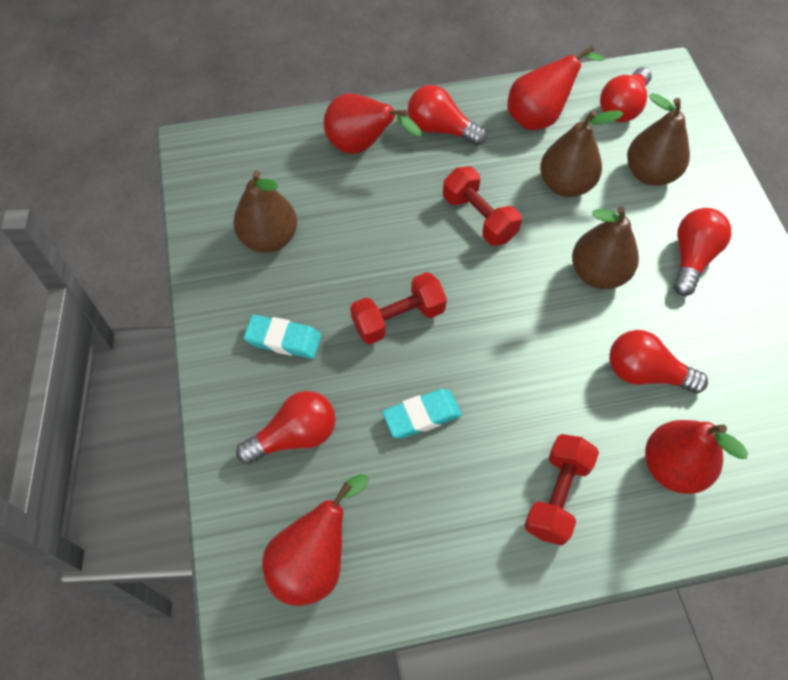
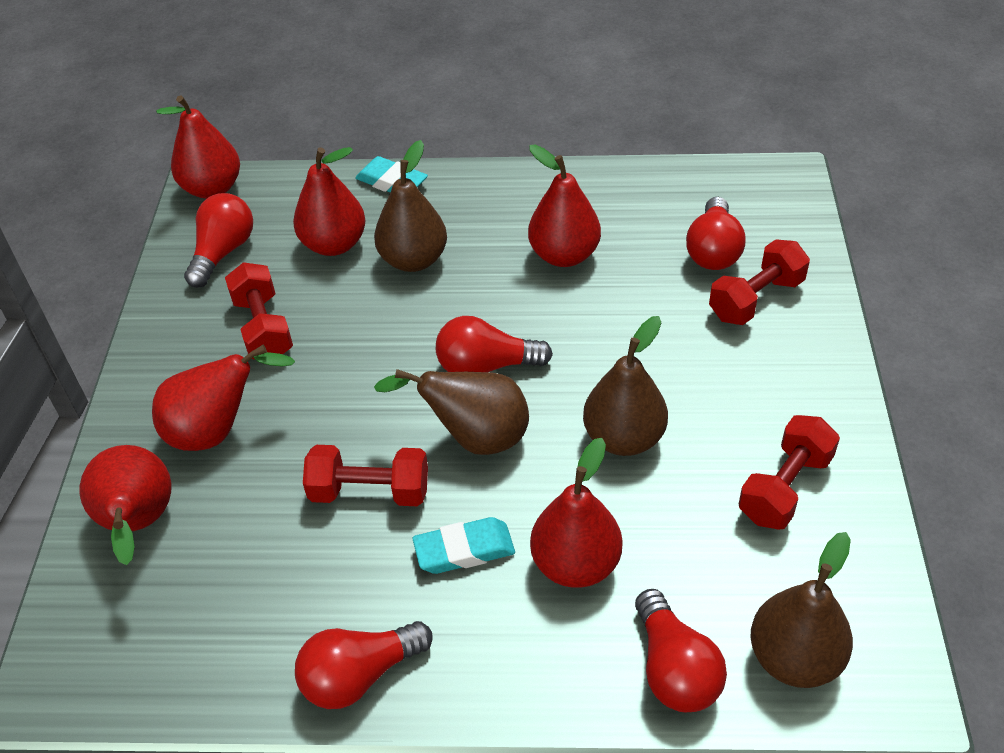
red dumbbell: [350,272,447,344] [443,166,522,246] [524,434,599,546] = 3 -> [225,262,293,359] [303,445,428,506] [709,239,810,325] [739,415,840,530] = 4
red pear: [262,474,369,606] [324,93,421,154] [507,45,604,130] [645,420,748,494] = 4 -> [80,445,171,565] [152,345,295,451] [156,95,240,199] [293,147,366,256] [528,145,601,267] [530,438,622,588] = 6

